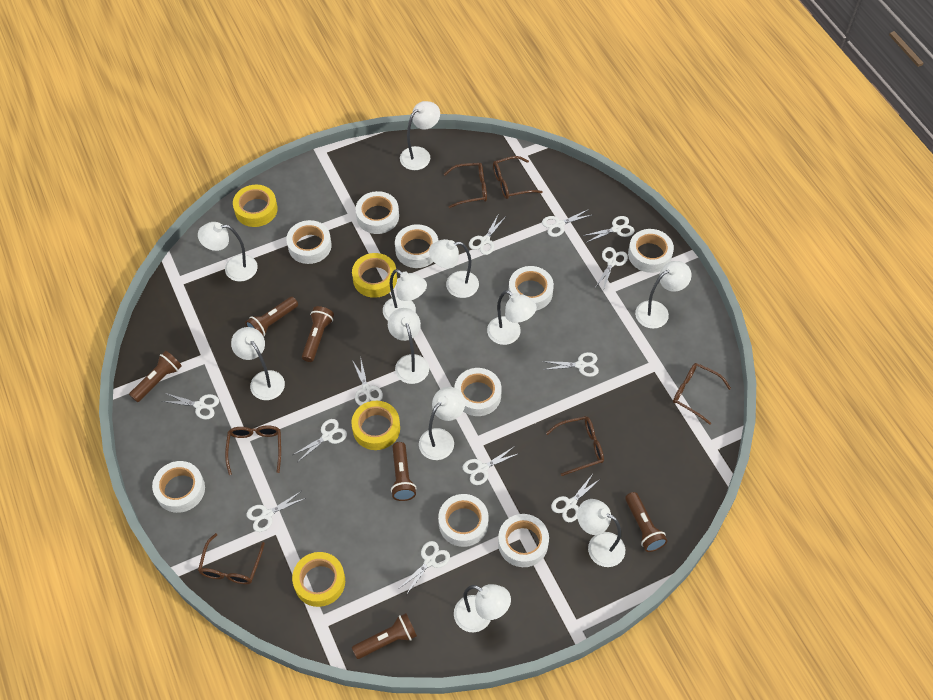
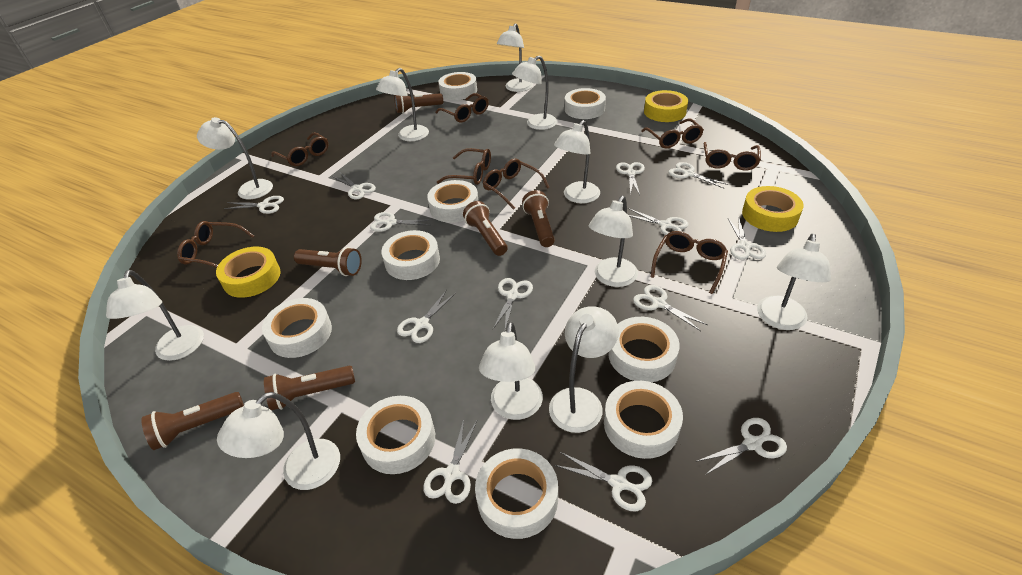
brown glasses: [198,533,265,584] [225,425,281,475] [444,163,487,208] [493,156,542,199] [546,416,604,476] [673,363,731,425] = 6 -> [177,221,254,268] [271,132,328,166] [435,93,489,123] [437,148,491,185] [483,159,550,210] [641,118,704,149] [651,231,728,294] [703,142,761,171] = 8
white scissors: [162,393,219,420] [246,491,306,532] [293,419,347,462] [352,356,383,406] [400,541,450,595] [463,446,520,485] [469,215,505,255] [542,209,592,237] [542,352,599,377] [551,474,600,522] [583,216,635,242] [595,247,628,290] = 12 -> [224,196,284,214] [332,173,376,199] [370,212,433,232] [397,290,456,343] [423,419,477,504] [493,278,533,330] [554,452,652,511] [616,162,645,195] [628,208,689,235] [633,285,708,331] [668,162,729,188] [695,418,787,475] [728,216,766,260] = 13
yellow tape: [233,185,278,227] [292,552,345,607] [351,401,400,450] [352,253,397,298] = 4 -> [216,247,281,298] [644,90,688,122] [742,186,804,232] = 3

